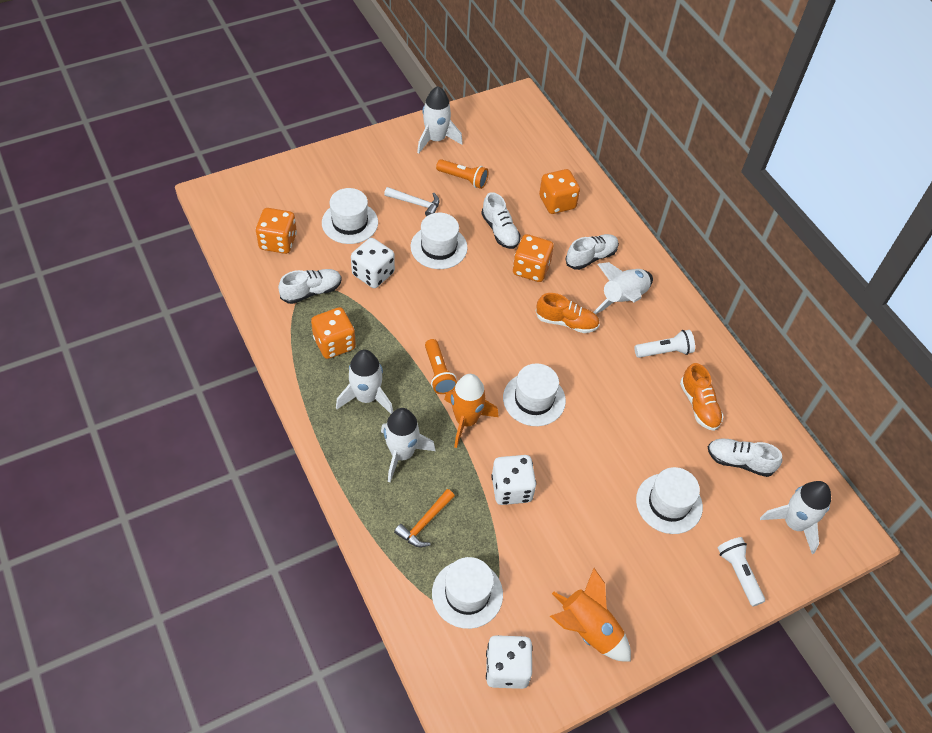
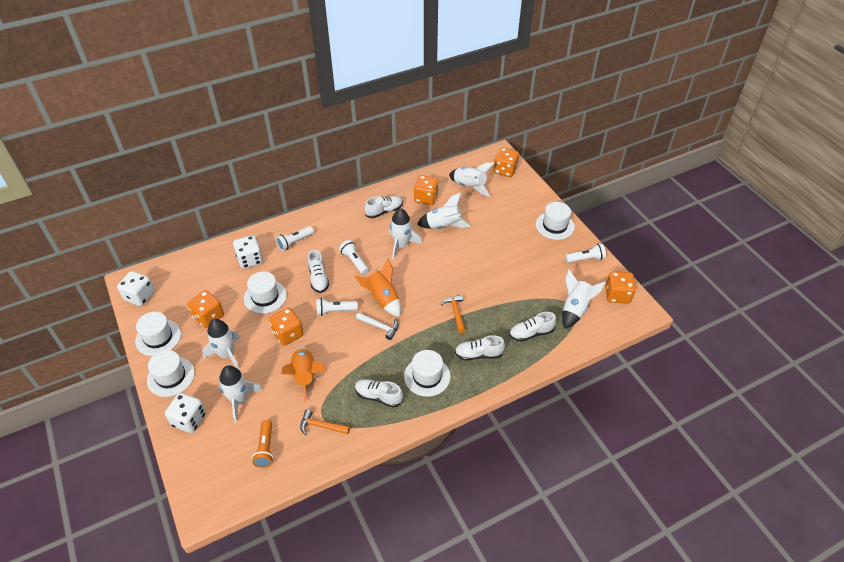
orange dice: [256,208,297,254] [311,307,356,359] [513,234,554,282] [539,169,580,214] = 4 -> [187,290,224,328] [269,308,304,346] [414,175,439,205] [494,148,519,177] [606,271,636,304] = 5
orange flashlight: [425,339,457,394] [436,159,488,189] = 2 -> [252,420,274,468] = 1
orange hammer: [394,489,455,547] = 1 -> [300,409,350,435] [441,295,466,333] = 2
orange shoe: [536,293,600,333] [680,363,723,431] = 2 -> none = 0
white flashlight: [635,330,695,358] [718,537,765,606] = 2 -> [276,226,314,251] [316,298,358,316] [339,240,369,275] [565,244,606,263] = 4
white rocket: [336,350,393,414] [381,408,436,482] [417,86,463,154] [593,262,653,314] [760,481,831,554] = 5 -> [202,319,240,370] [219,365,262,423] [389,208,422,259] [417,193,471,229] [449,162,495,197] [562,269,606,329] = 6
white shoe: [278,269,342,304] [481,192,520,249] [566,234,619,270] [708,438,782,477] = 4 -> [308,250,329,293] [355,379,403,408] [364,196,403,218] [455,335,505,360] [509,312,556,342] = 5

